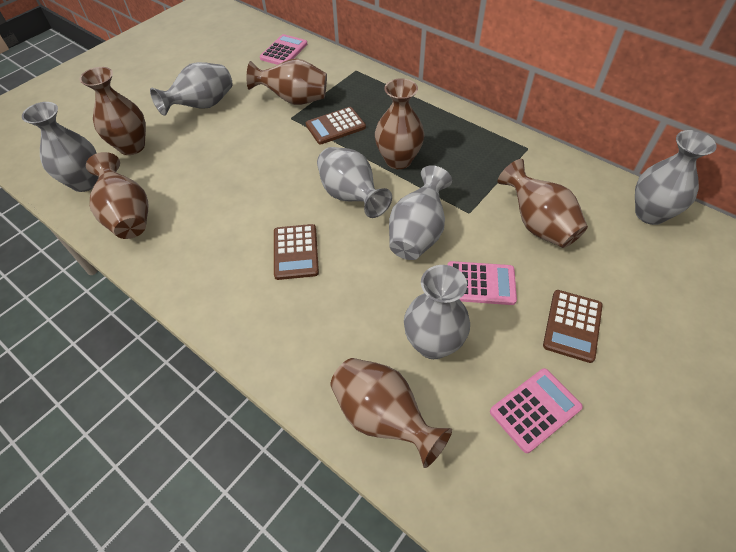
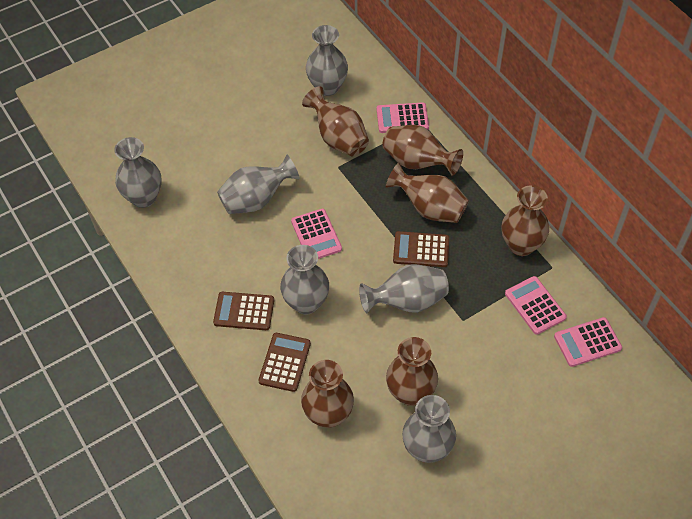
pink calculator: [260,34,307,65] [448,261,517,305] [490,368,583,453] = 3 -> [291,209,342,259] [377,102,429,133] [505,276,567,335] [554,317,622,367] = 4

